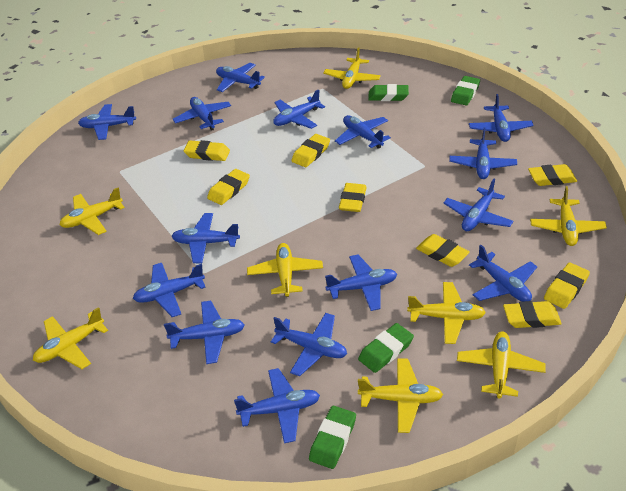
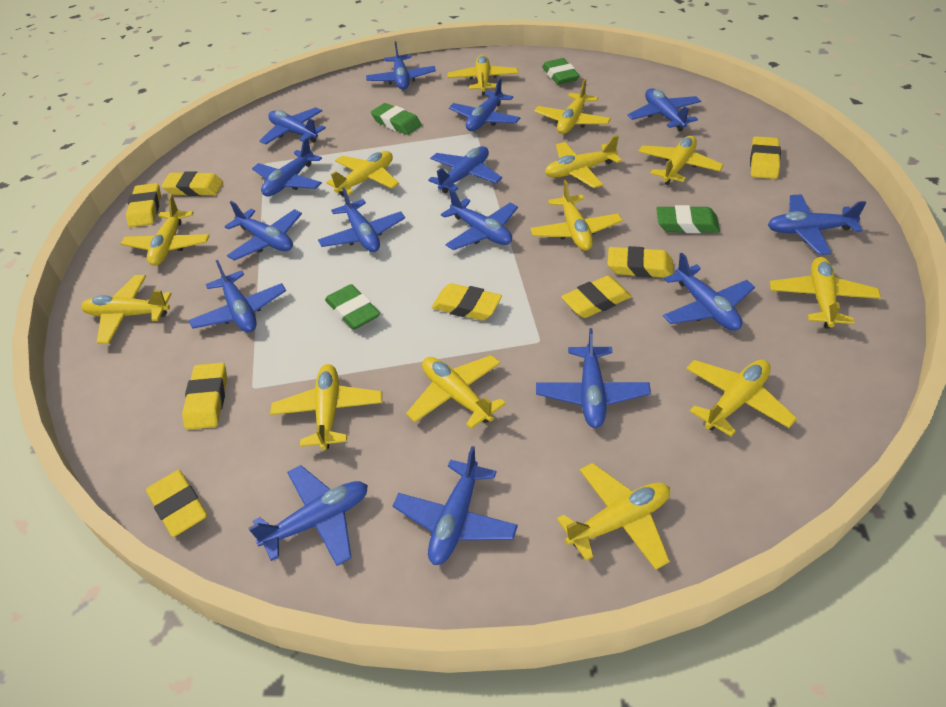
yellow plane: [33,307,108,369] [60,187,125,235] [247,243,323,297] [323,48,381,89] [358,358,443,433] [407,282,486,344] [457,332,545,398] [530,186,607,246] = 8 -> [81,275,172,344] [121,195,210,266] [270,364,382,450] [326,151,399,196] [406,355,506,429] [448,55,518,95] [530,180,622,251] [534,79,611,134] [545,135,622,188] [557,463,670,570] [638,136,724,185] [686,360,797,436] [770,257,881,329] = 13

